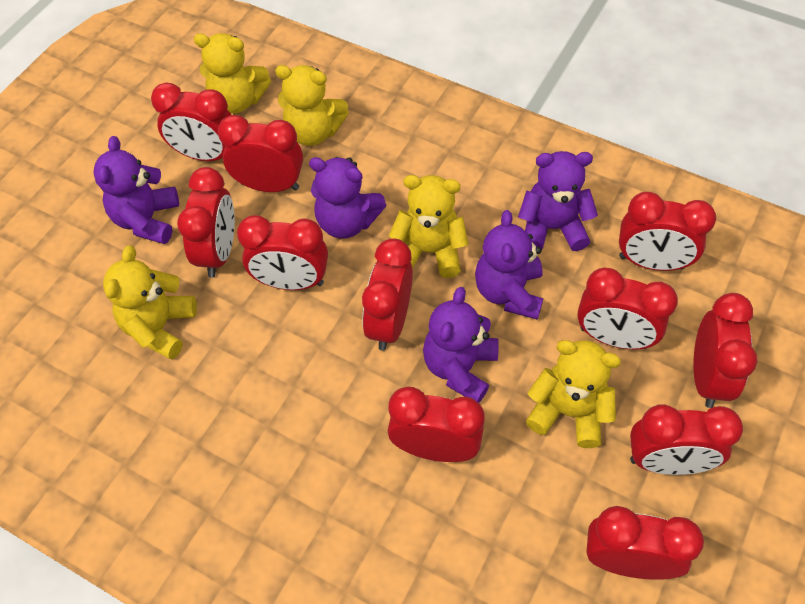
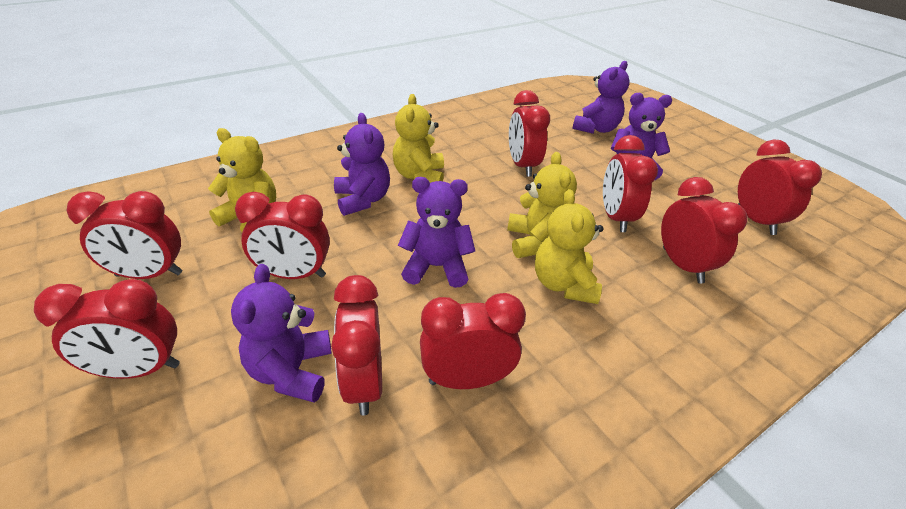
red clock: [151,82,231,161] [177,167,235,278] [218,115,303,192] [237,215,328,290] [362,238,413,351] [388,386,485,462] [577,267,678,349] [586,506,704,580] [619,192,716,271] [630,405,743,475] [693,293,757,408] = 11 -> [34,279,180,379] [67,191,183,279] [235,192,330,279] [331,275,382,416] [420,293,526,389] [509,90,550,177] [603,135,658,232] [661,177,748,283] [738,139,822,235] = 9
yellow teddy bear: [103,245,197,360] [194,33,271,114] [275,65,349,146] [389,175,468,278] [526,340,621,448] = 5 -> [208,128,276,232] [393,94,444,183] [507,152,577,258] [535,189,604,304] = 4

